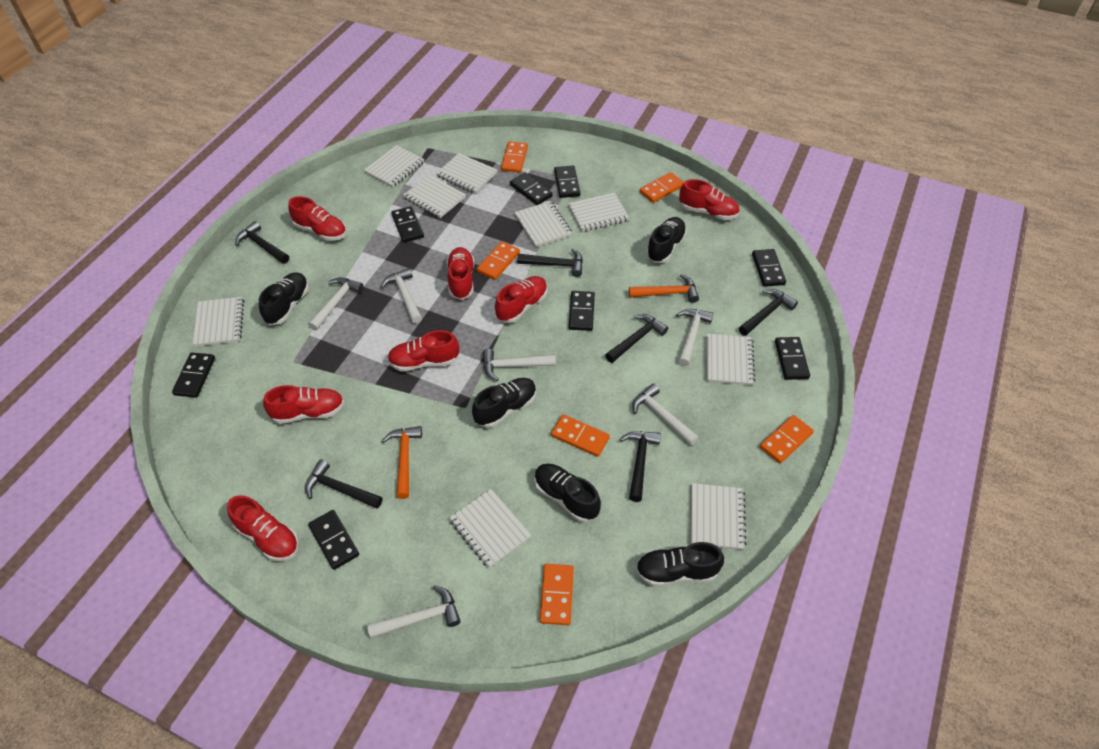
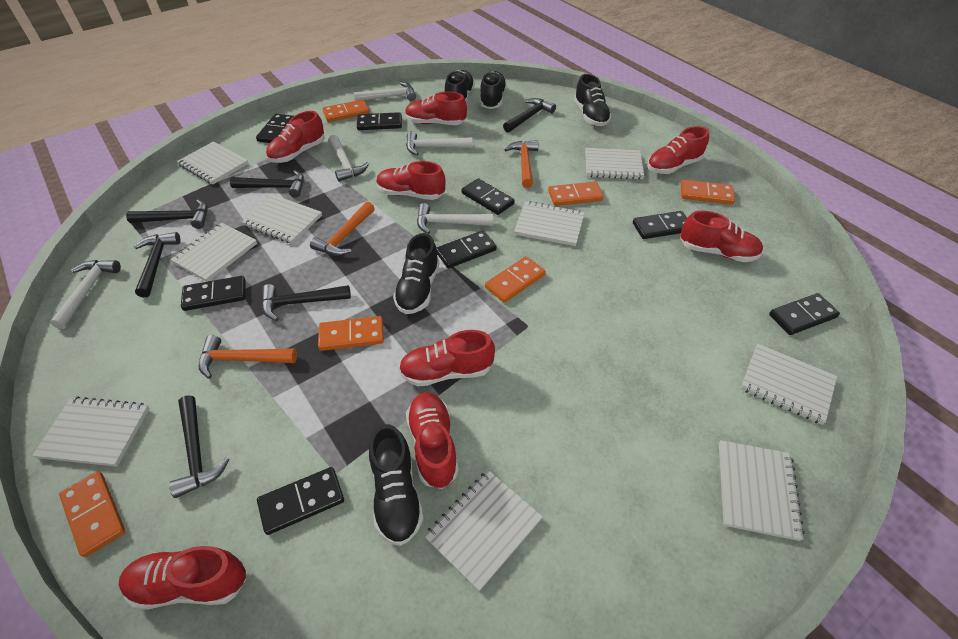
orange hammer: [382,426,422,499] [629,274,699,303] = 2 -> [199,335,297,379] [310,201,375,256] [504,140,539,188] = 3
red shoe: [227,495,299,561] [263,385,344,424] [288,196,346,241] [387,330,459,372] [447,247,474,300] [495,276,547,323] [679,179,740,220] = 7 -> [118,546,246,610] [266,111,325,163] [376,161,445,200] [399,330,495,386] [405,91,467,125] [406,392,459,489] [647,126,709,174] [680,211,763,262] = 8
white hammer: [308,277,364,331] [367,585,461,638] [381,268,422,324] [483,349,556,381] [632,383,699,445] [676,309,714,366] = 6 -> [50,260,121,329] [328,135,369,182] [354,82,416,101] [406,131,472,155] [417,203,493,234] = 5

